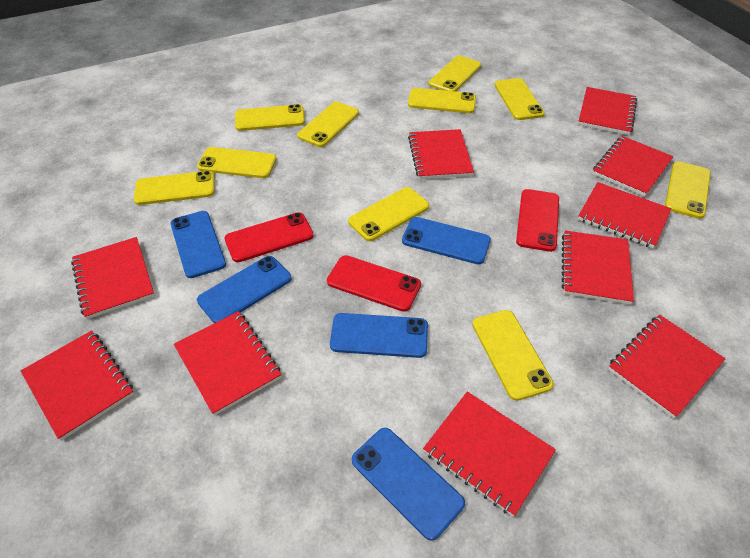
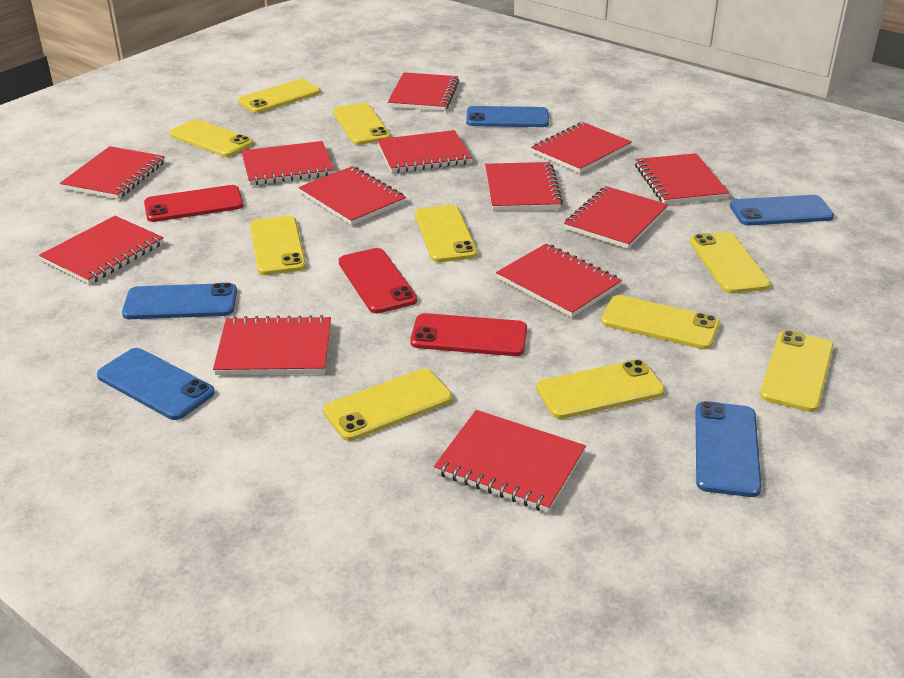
red notebook: [21,330,134,441] [71,237,155,319] [174,311,281,416] [408,129,474,179] [423,391,556,517] [562,230,634,305] [578,87,637,135] [578,182,671,248] [593,136,674,197] [608,315,725,419] = 10 -> [39,216,164,285] [60,146,165,199] [213,315,331,375] [241,141,334,185] [298,166,406,225] [377,130,472,173] [388,72,459,111] [434,410,586,512] [485,162,563,211] [496,244,622,317] [531,122,632,173] [564,186,668,249] [635,153,729,204] = 13

